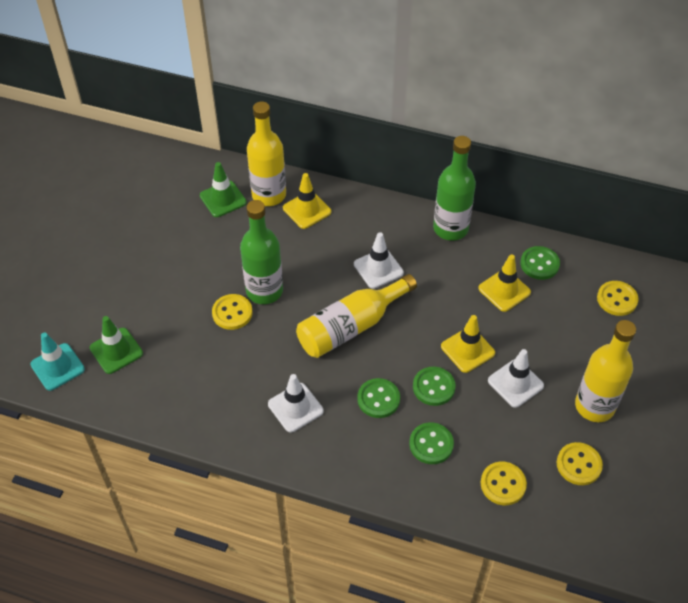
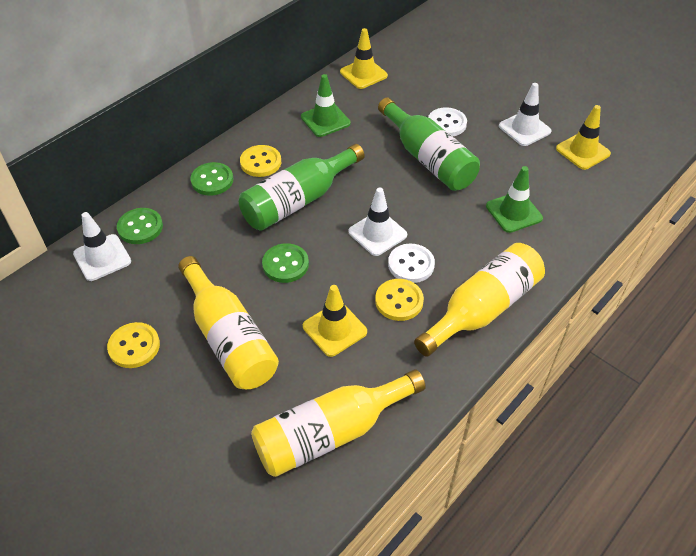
green button: [358,378,400,418] [409,422,454,464] [413,367,456,406] [520,246,560,280] = 4 -> [117,208,163,244] [190,162,233,196] [262,243,309,283] = 3
turquoise traffic cone: [30,332,85,391] = 1 -> none = 0
white button: none = 0 -> [388,244,435,283] [428,107,467,136] = 2
yellow button: [212,294,253,330] [481,462,527,505] [557,442,603,485] [597,281,639,316] = 4 -> [107,322,160,368] [240,145,281,177] [375,279,424,321] = 3

